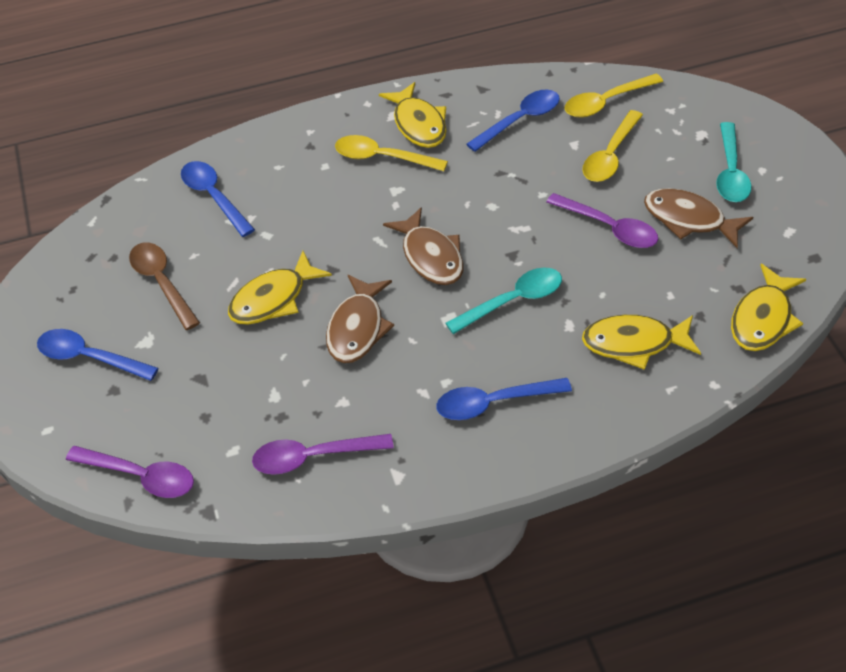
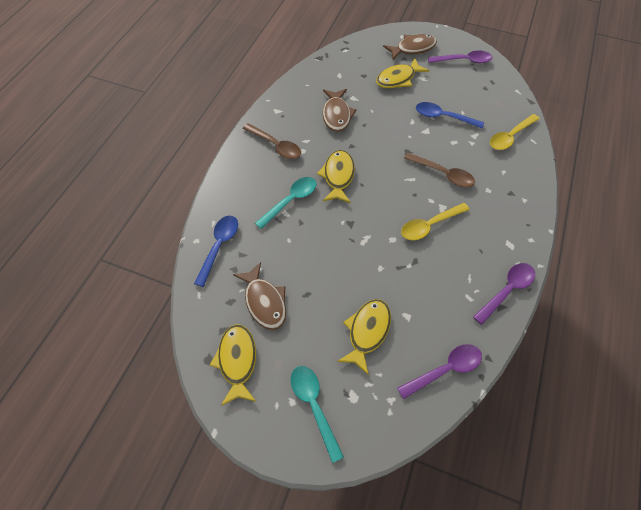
blue spoon: [37,329,158,381] [181,161,255,237] [436,378,572,420] [466,90,560,152] = 4 -> [194,216,238,287] [416,102,484,128] = 2
brown spoon: [129,243,200,330] = 1 -> [243,123,301,159] [404,153,475,187] = 2
yellow spoon: [335,135,448,171] [565,74,663,118] [582,110,643,182] = 3 -> [401,203,470,240] [490,114,540,150] = 2

